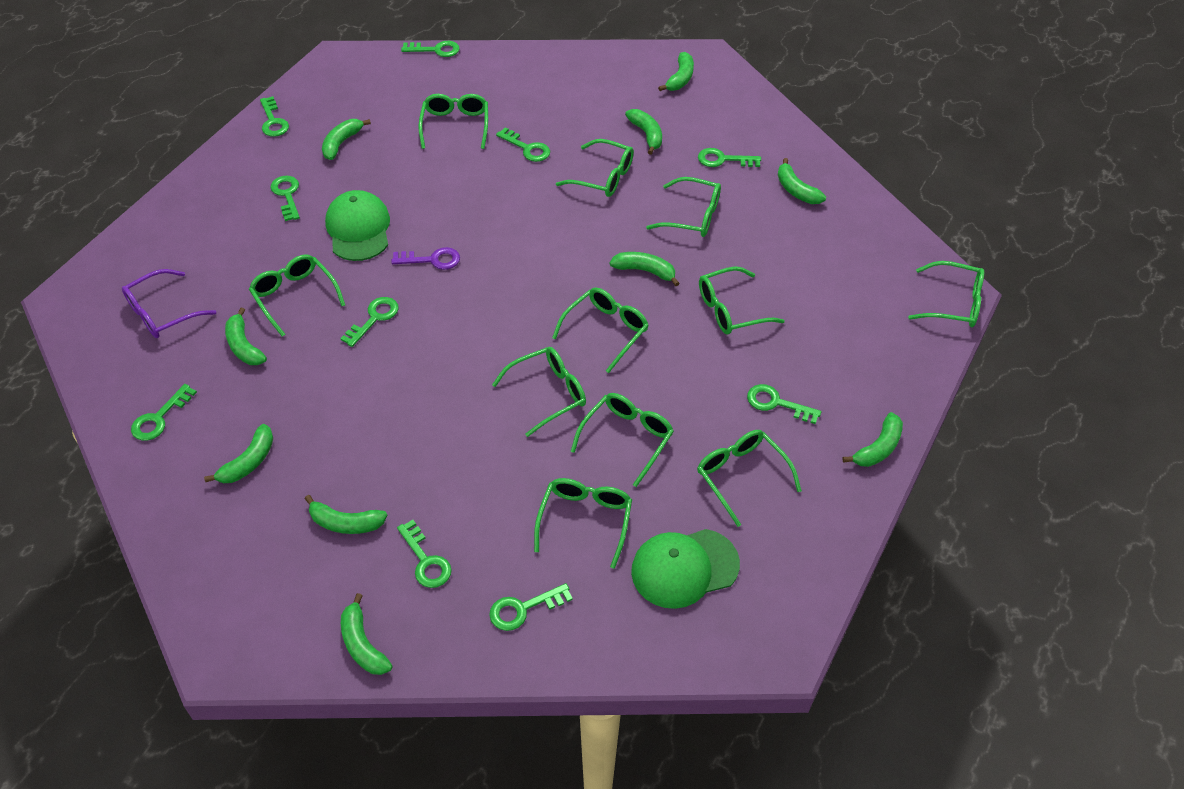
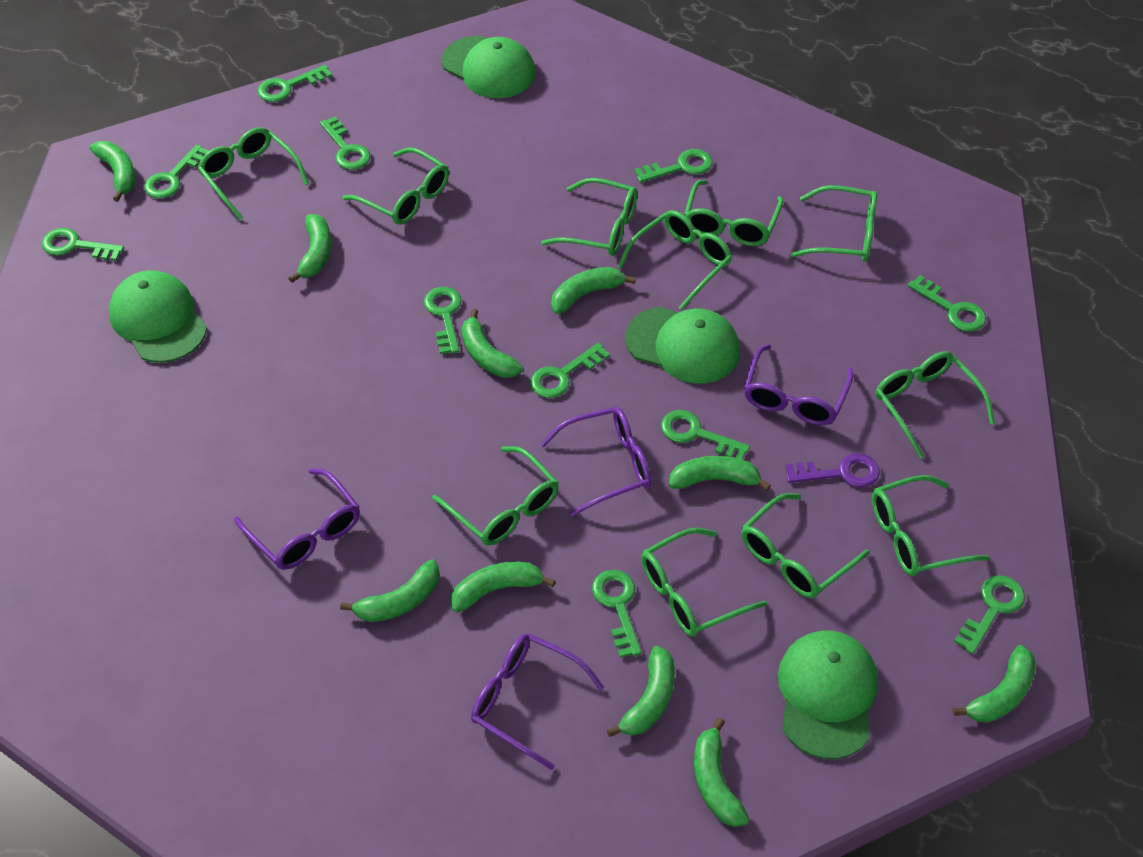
green cap: [325,190,390,261] [631,529,740,609] = 2 -> [109,270,207,363] [442,36,536,98] [625,307,740,384] [778,630,878,759] = 4
green key: [131,384,197,441] [260,96,289,137] [270,176,300,221] [340,297,399,347] [397,520,452,588] [401,41,460,57] [489,583,573,631] [496,127,550,162] [698,148,761,167] [747,384,822,424] = 10 -> [42,228,124,261] [144,144,209,199] [258,65,332,102] [320,116,370,170] [424,287,462,354] [530,343,610,398] [592,570,642,658] [634,149,713,183] [661,410,750,459] [908,275,986,332] [954,575,1025,654] = 11
purple glasses: [122,269,216,338] = 1 -> [234,468,360,570] [471,633,604,770] [540,407,651,517] [744,344,854,425] = 4

